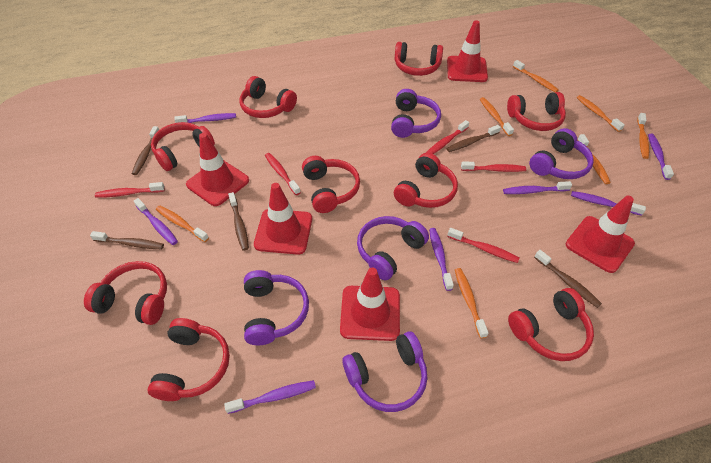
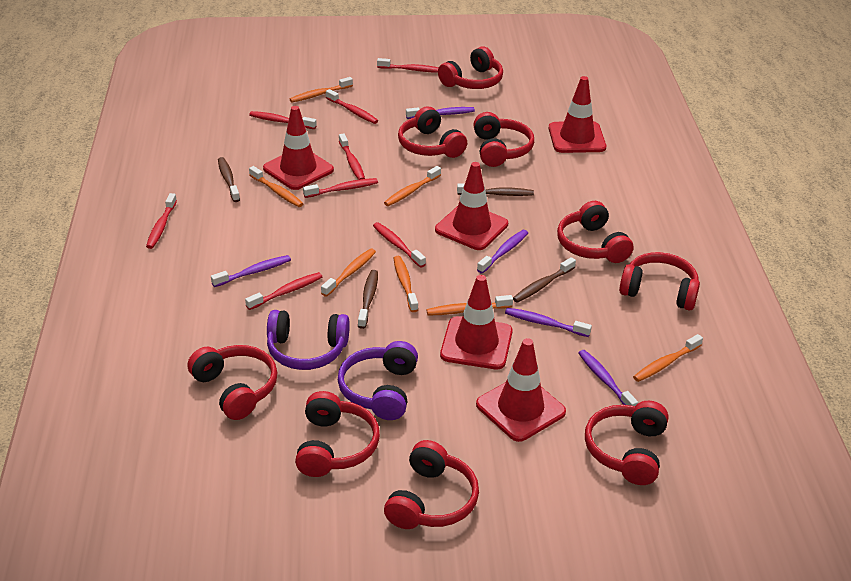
brown toothbrush: [90,231,164,249] [132,126,159,175] [228,192,249,251] [447,125,501,152] [534,250,602,308] = 5 -> [218,157,240,202] [358,270,378,329] [457,184,534,196] [513,257,576,303] = 4
purple headphones: [244,270,309,345] [342,331,428,412] [357,216,429,280] [391,89,441,138] [529,128,594,179] = 5 -> [267,310,350,370] [338,341,418,420] = 2
purple toothbrush: [134,198,178,245] [174,113,236,123] [224,380,316,414] [429,228,454,291] [503,181,572,194] [571,191,646,216] [648,134,674,180] = 7 -> [211,255,291,287] [406,107,475,119] [477,230,528,273] [505,308,592,337] [578,350,638,406] = 5
red toothbrush: [95,182,165,198] [265,153,301,195] [426,120,469,154] [447,228,519,263] [461,162,526,172] = 5 -> [146,193,177,249] [245,272,322,310] [249,111,317,129] [303,178,378,198] [326,89,378,124] [339,133,365,180] [373,222,426,268] [377,58,439,73] = 8

